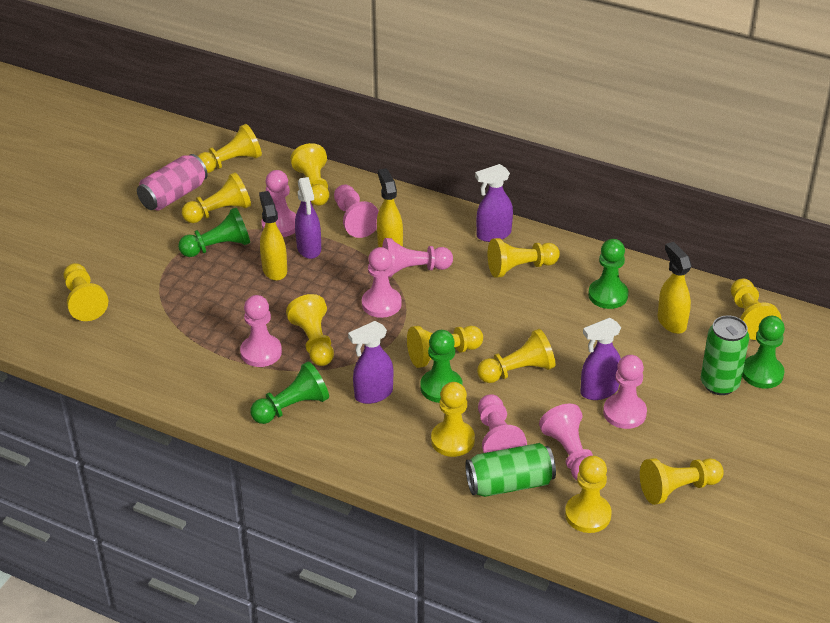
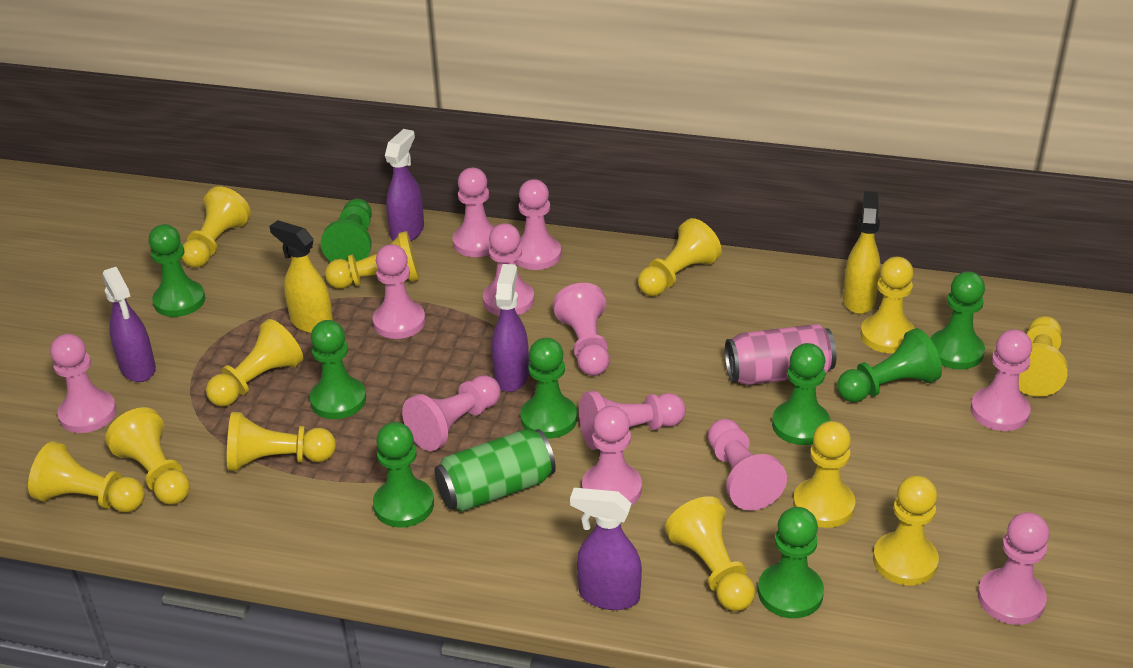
green can: [465,443,556,497] [701,315,750,395] = 2 -> [434,429,556,512] = 1
green pawn: [178,208,250,257] [250,361,329,424] [420,330,463,403] [588,239,629,309] [742,316,785,389] = 5 -> [149,224,205,317] [310,320,366,419] [321,199,372,262] [373,422,434,528] [520,338,577,439] [758,507,824,618] [772,343,830,445] [837,328,942,402] [930,271,985,369] = 9
pink pawn: [240,295,282,367] [262,170,296,237] [334,184,379,238] [362,247,402,318] [382,238,453,277] [478,394,527,453] [539,404,593,481] [603,355,647,429] = 8 -> [50,334,117,433] [373,244,426,339] [402,375,501,451] [453,168,495,257] [483,223,534,316] [516,179,561,270] [553,283,610,376] [579,391,686,450] [582,406,642,506] [708,419,787,511] [971,329,1032,431] [978,512,1049,625] = 12
yellow spray bottle: [259,191,287,281] [377,168,403,247] [657,242,692,334] = 3 -> [269,220,333,334] [843,191,881,314] = 2

